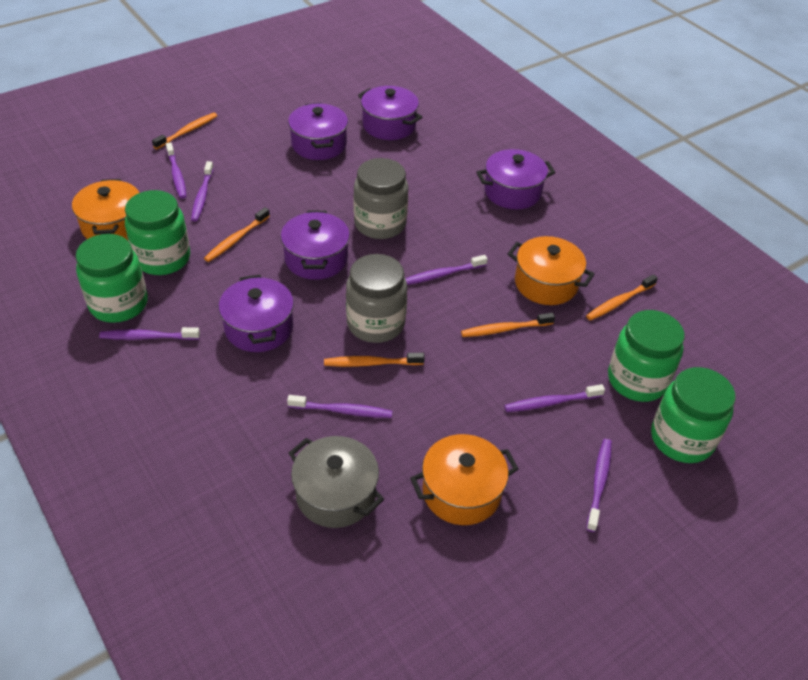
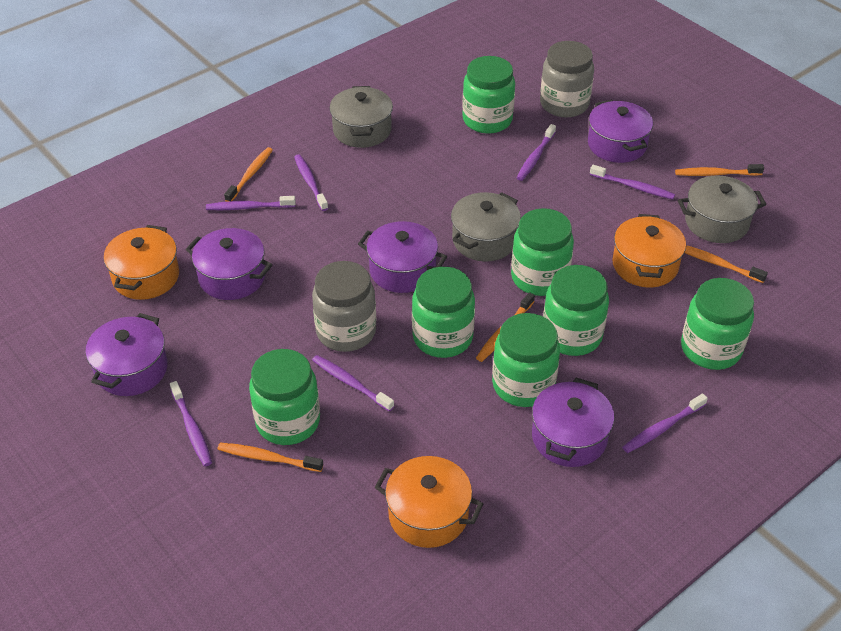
green jar: [76,234,148,323] [125,190,190,275] [608,310,685,402] [651,367,736,463] = 4 -> [249,349,320,445] [412,267,475,358] [462,56,515,134] [492,313,560,407] [511,208,574,296] [543,265,609,356] [681,278,754,370] = 7
grey pot: [289,436,384,528] = 1 -> [330,86,393,148] [451,192,521,262] [678,176,766,243] = 3

